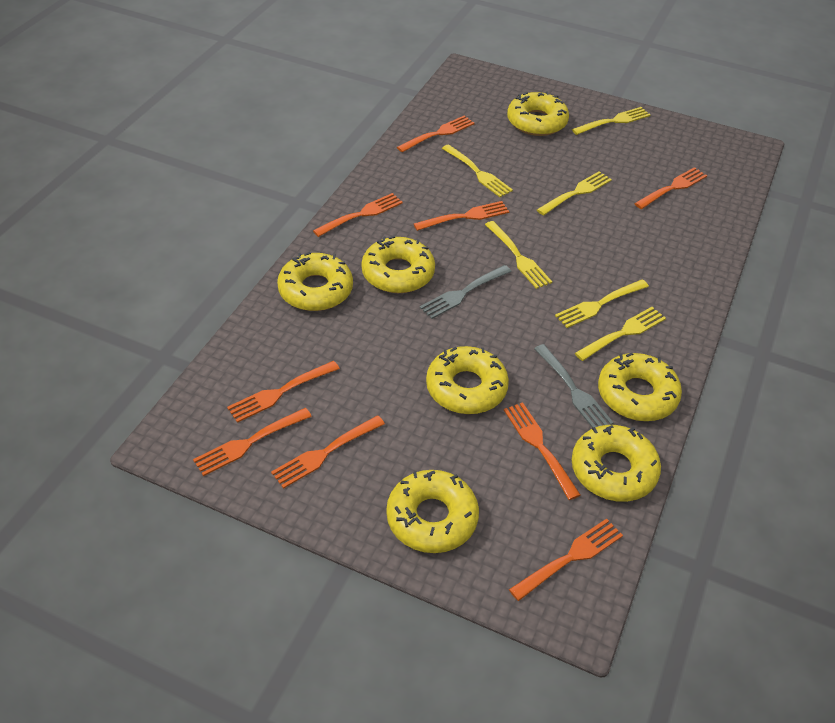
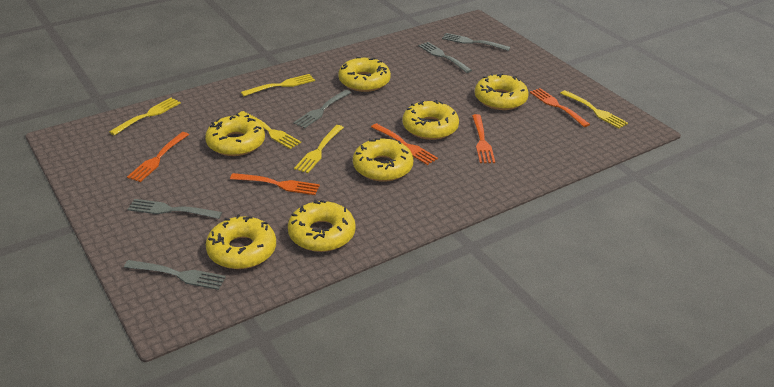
grey fork: [420,265,512,319] [534,344,614,428] = 2 -> [124,260,226,290] [128,199,222,219] [293,90,351,129] [418,42,472,73] [442,33,510,51] = 5
orange fork: [193,408,312,476] [227,361,340,423] [271,415,385,489] [313,193,403,237] [397,116,474,153] [414,201,510,231] [504,402,580,500] [509,518,623,601] [634,167,707,209] = 9 -> [127,132,189,182] [230,173,320,195] [371,123,438,165] [472,114,495,163] [530,88,590,127] = 5
yellow fork: [442,144,513,197] [485,221,552,289] [537,171,612,215] [555,280,649,328] [572,107,650,135] [575,307,666,361] = 6 -> [109,98,181,136] [238,111,301,149] [241,74,315,96] [294,125,344,173] [560,90,628,129] = 5

